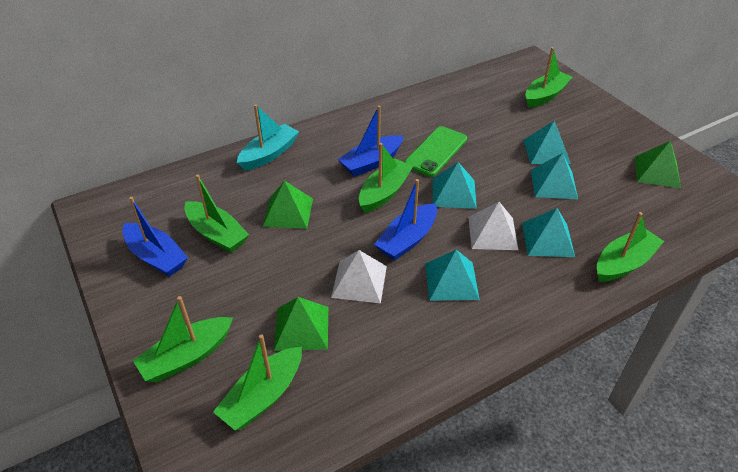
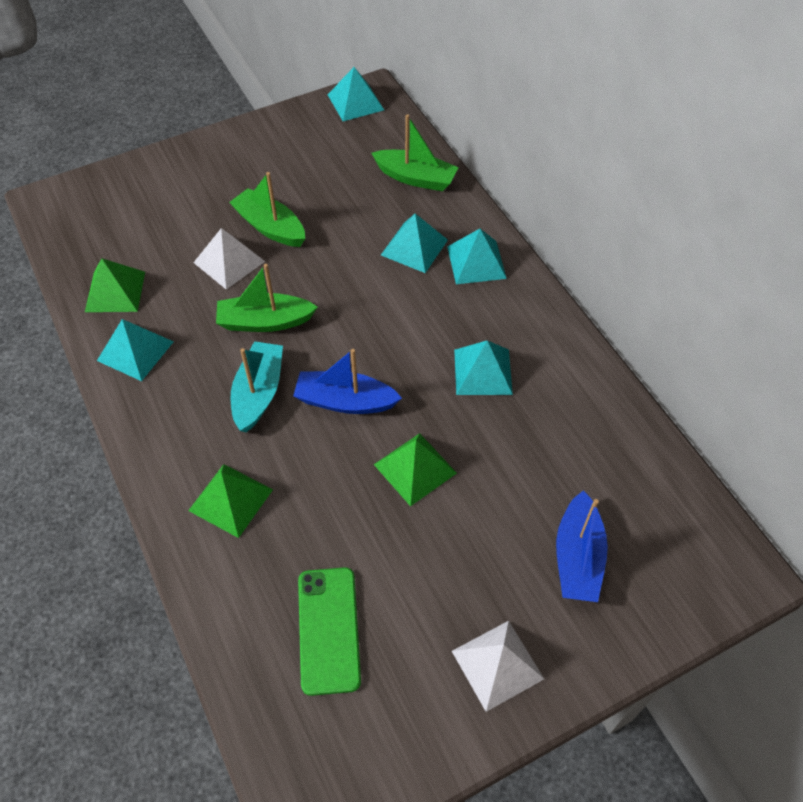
blue boat: [122,197,188,277] [338,105,403,177] [374,179,437,260] = 3 -> [293,349,402,414] [556,490,608,602] = 2
green boat: [133,296,233,382] [184,174,249,253] [213,334,302,431] [359,143,413,213] [525,47,573,108] [597,212,664,282] = 6 -> [216,264,318,332] [229,172,305,247] [371,114,459,191] = 3

